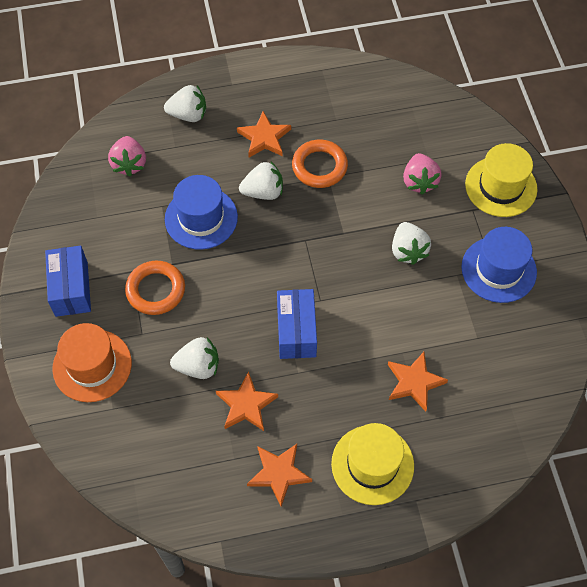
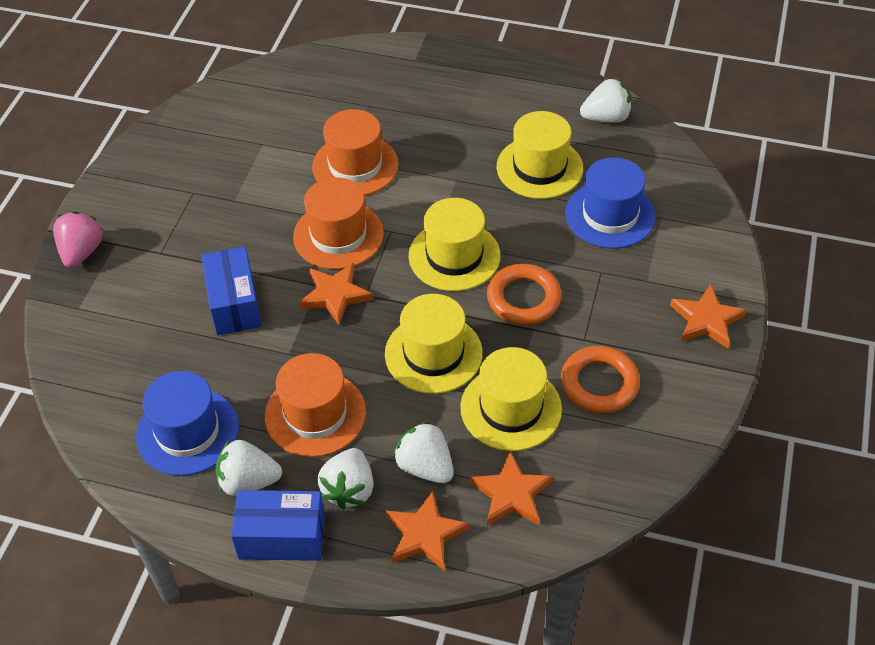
orange hat: [52,323,132,402] = 1 -> [265,353,366,457] [293,177,384,269] [312,109,399,196] = 3
pink strawberry: [108,136,146,177] [403,153,442,195] = 2 -> [53,211,103,268] = 1
yellow hat: [331,423,414,505] [465,143,537,217] = 2 -> [385,294,483,394] [409,198,500,291] [460,347,562,451] [497,111,583,199] = 4

